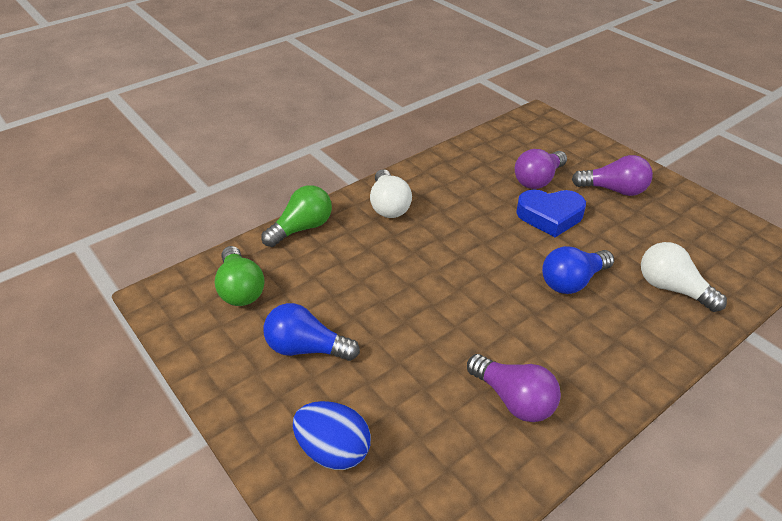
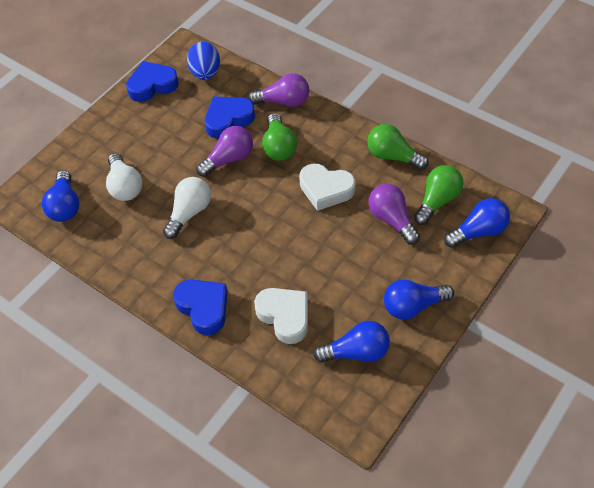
blue heart: [516,190,586,237] = 1 -> [126,61,179,102] [173,280,228,335] [205,96,255,139] = 3
blue light bulb: [263,303,360,361] [542,246,614,294] = 2 -> [42,170,80,222] [313,321,390,363] [384,279,454,320] [444,198,510,248] = 4
green light bulb: [215,246,265,306] [261,185,332,247] = 2 -> [262,113,297,161] [367,124,429,170] [414,165,463,225] = 3
white heart: none = 0 -> [254,288,308,344] [299,164,356,211] = 2

